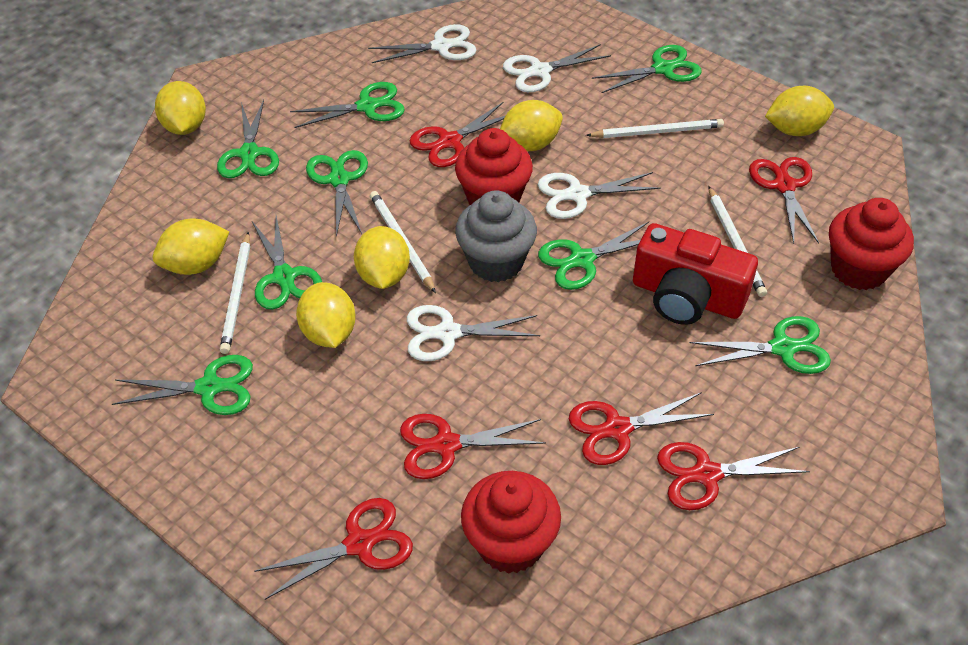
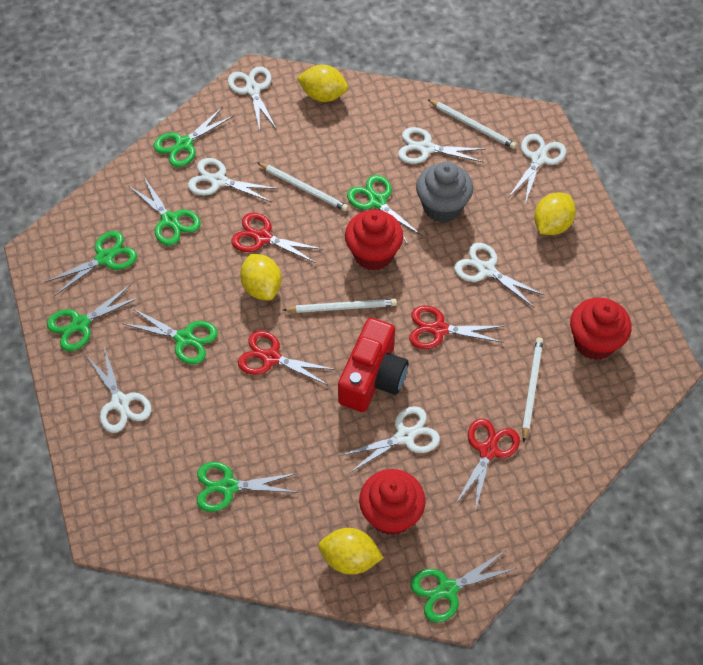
red scissors: [254,498,413,600] [400,414,546,479] [410,102,505,167] [569,392,714,465] [657,442,810,510] [749,157,819,244] = 6 -> [231,213,324,263] [238,331,336,386] [409,306,504,349] [455,419,520,511] = 4
white scissors: [368,24,476,63] [407,305,540,361] [503,44,611,92] [538,172,661,219] = 4 -> [86,347,151,433] [188,158,278,202] [228,66,276,132] [340,406,440,473] [398,127,485,164] [454,243,544,308] [508,134,566,204] = 7
yellow lemon: [153,219,229,275] [155,81,206,135] [296,282,356,348] [354,226,410,289] [500,100,563,151] [765,86,834,136] = 6 -> [240,254,281,301] [297,65,348,102] [318,528,384,575] [534,193,576,235] = 4

